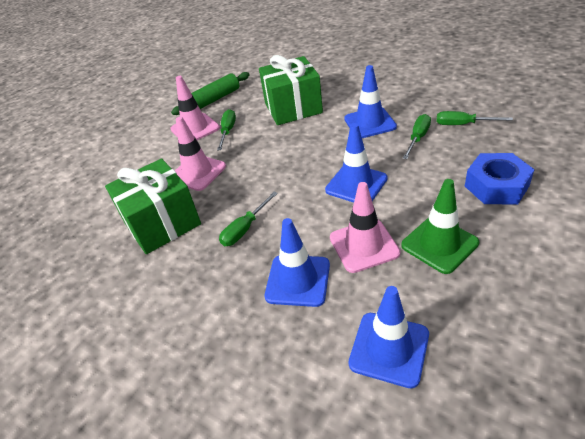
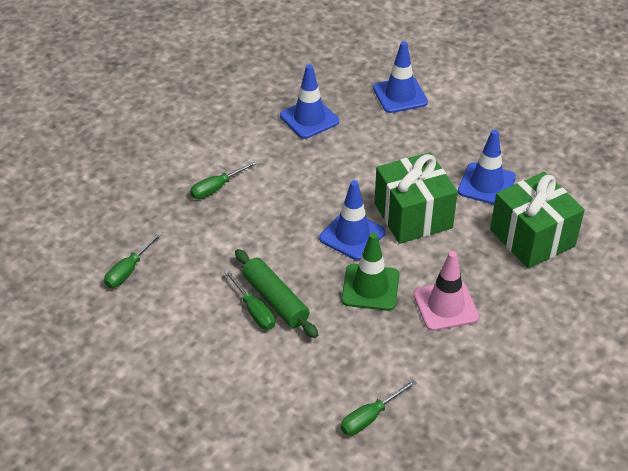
blue nut: [465,153,535,204] = 1 -> none = 0
pink traffic cone: [170,76,220,140] [175,116,226,191] [330,182,400,273] = 3 -> [414,251,479,331] = 1

